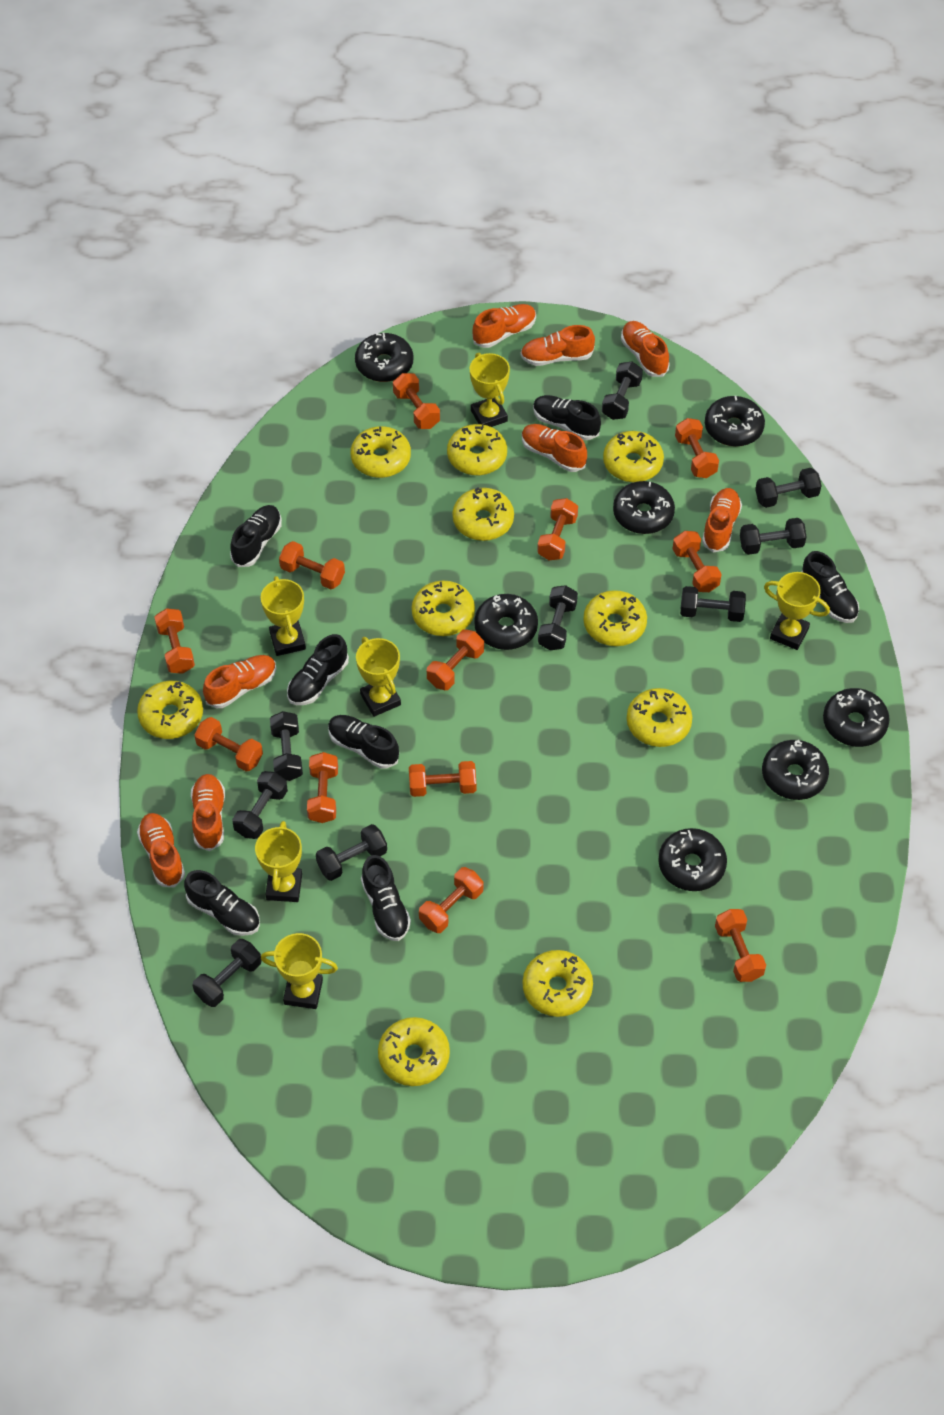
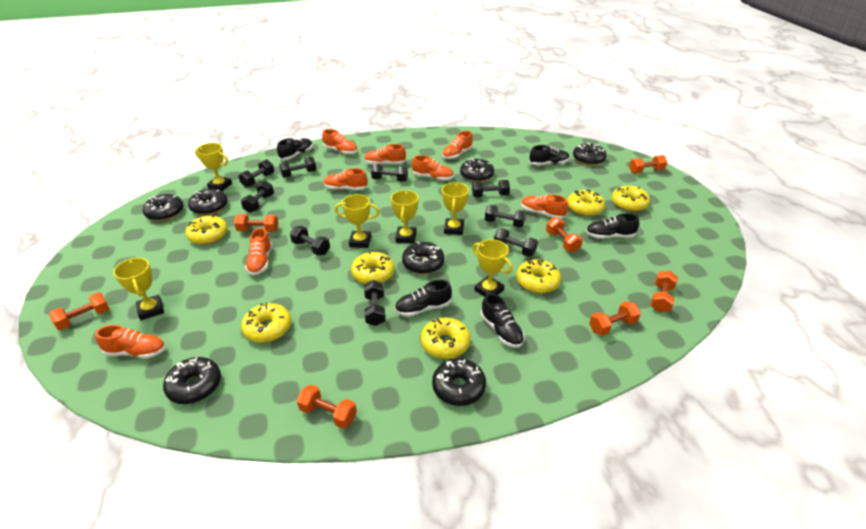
black shoe: [184,870,260,936] [230,505,282,567] [287,634,349,705] [328,715,399,769] [361,855,411,941] [533,395,601,440] [801,551,859,623] = 7 -> [277,138,313,160] [395,280,452,317] [481,293,524,348] [529,145,570,165] [586,213,639,238] = 5
orange dumbbell: [154,608,195,674] [194,717,263,772] [279,541,345,589] [307,752,338,823] [393,373,440,429] [409,761,476,797] [419,867,484,933] [427,629,484,690] [537,498,578,560] [673,531,722,592] [675,418,719,478] [715,909,766,982] = 12 -> [49,292,109,330] [234,214,278,232] [297,384,357,429] [546,217,583,253] [589,301,641,336] [629,155,667,173] [650,270,678,312] = 7
yellow donut: [137,681,203,739] [351,426,411,478] [378,1017,450,1086] [412,581,475,636] [447,424,507,475] [452,487,514,541] [522,950,593,1017] [583,590,647,646] [603,431,664,482] [627,688,692,747] = 10 -> [185,215,228,245] [241,303,291,343] [351,251,395,284] [421,318,470,359] [516,259,561,294] [567,189,605,216] [612,186,650,212] = 7

